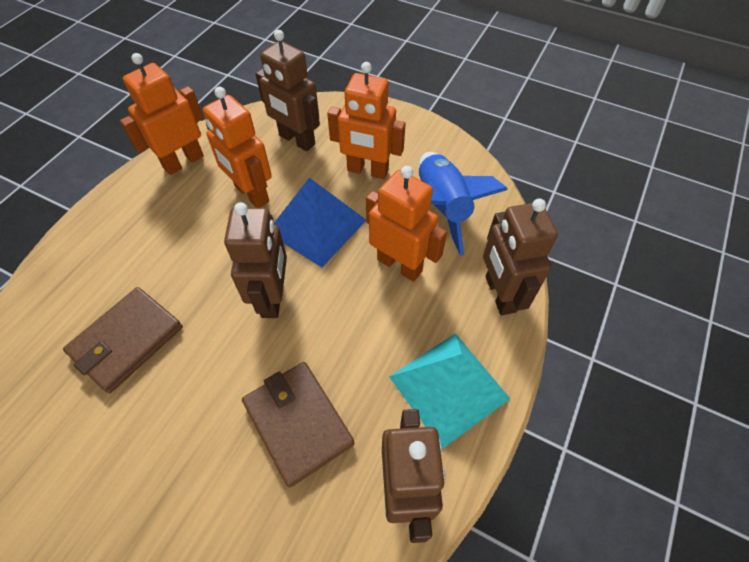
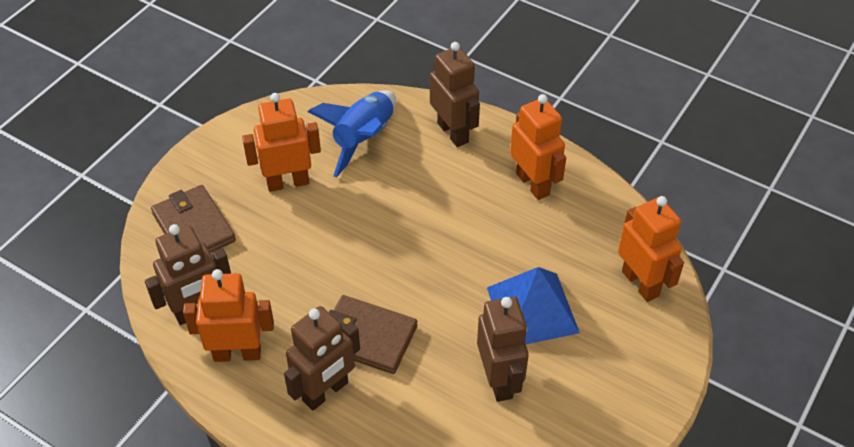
turquoise pyramid: [389,333,510,449] = 1 -> none = 0

